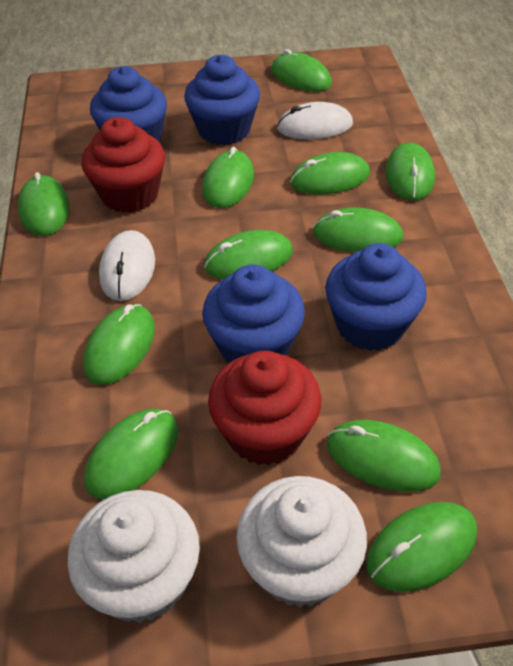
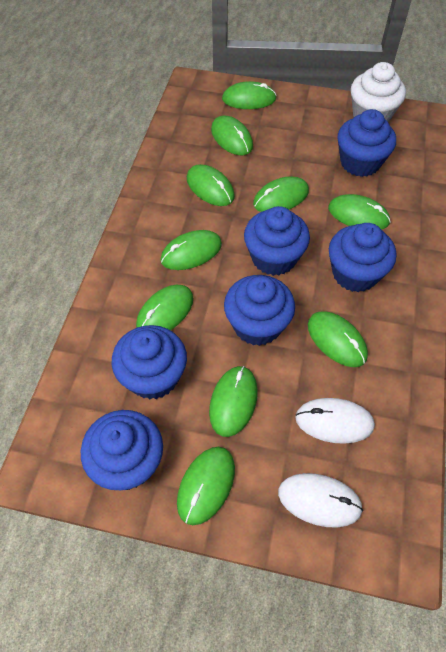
blue cupcake: [90,66,167,142] [184,55,260,145] [202,265,305,363] [325,243,427,351] = 4 -> [81,410,163,490] [111,325,187,399] [224,275,295,346] [244,206,310,276] [329,223,396,292] [337,109,396,177] = 6
green mouse: [18,172,69,236] [83,304,155,385] [84,409,178,499] [202,147,254,208] [204,230,293,279] [271,49,332,92] [290,152,370,195] [313,208,403,252] [327,420,441,492] [367,502,477,592] [386,142,435,201] = 11 -> [136,285,193,330] [161,230,222,270] [177,447,235,525] [187,164,235,206] [209,366,258,437] [211,116,253,155] [222,81,277,109] [253,176,309,212] [308,311,368,367] [328,194,391,230] = 10
red cupcake: [81,117,165,213] [208,351,321,466] = 2 -> none = 0
white cupcake: [68,490,200,623] [236,476,367,608] = 2 -> [351,62,406,122] = 1

